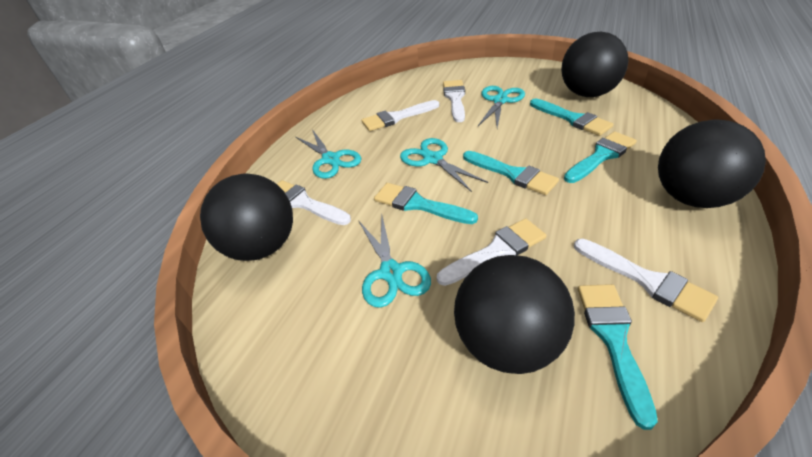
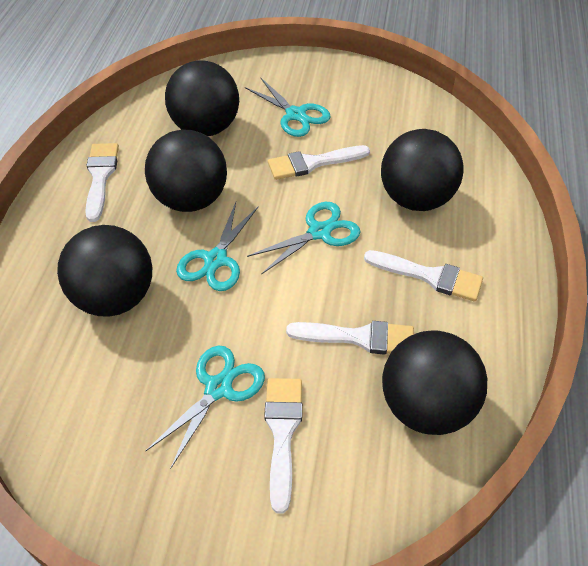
black ball: [200,174,293,261] [454,255,575,374] [561,32,628,97] [658,120,766,208] = 4 -> [57,225,152,317] [145,129,227,212] [165,60,239,136] [381,129,464,211] [382,330,487,435] = 5
turquoise brush: [374,183,478,224] [463,151,559,195] [530,99,613,136] [564,131,637,183] [578,284,658,430] = 5 -> none = 0

